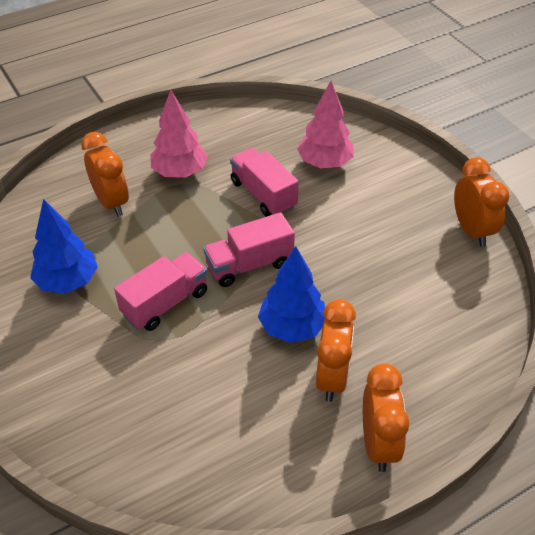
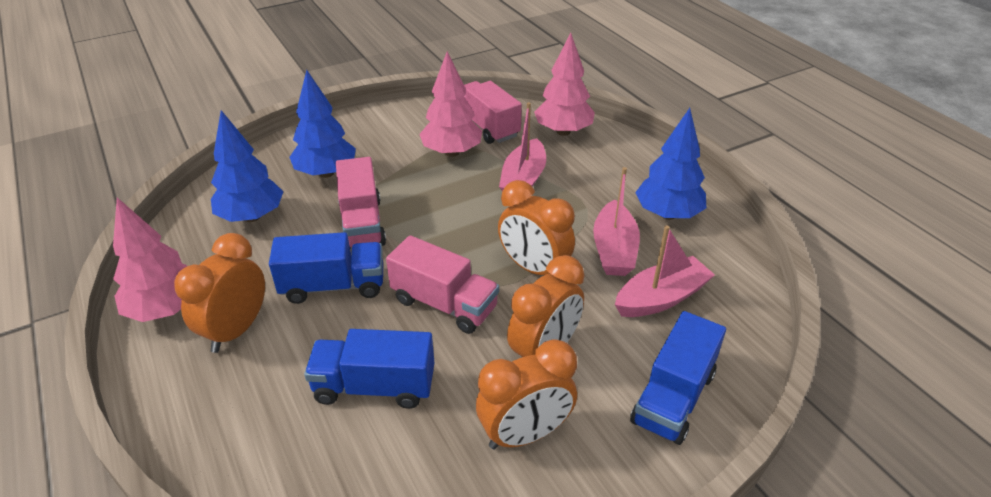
blue tree: [30,199,98,293] [258,246,325,343] = 2 -> [211,110,283,222] [289,70,356,178] [635,108,706,220] = 3
blue truck: none = 0 -> [269,232,383,304] [304,329,434,409] [630,311,726,445] = 3
pink boat: none = 0 -> [499,102,546,191] [593,167,640,276] [615,225,715,317] = 3
pink tree: [150,90,208,178] [297,81,354,168] = 2 -> [113,198,187,322] [419,51,482,157] [534,33,595,136] = 3

